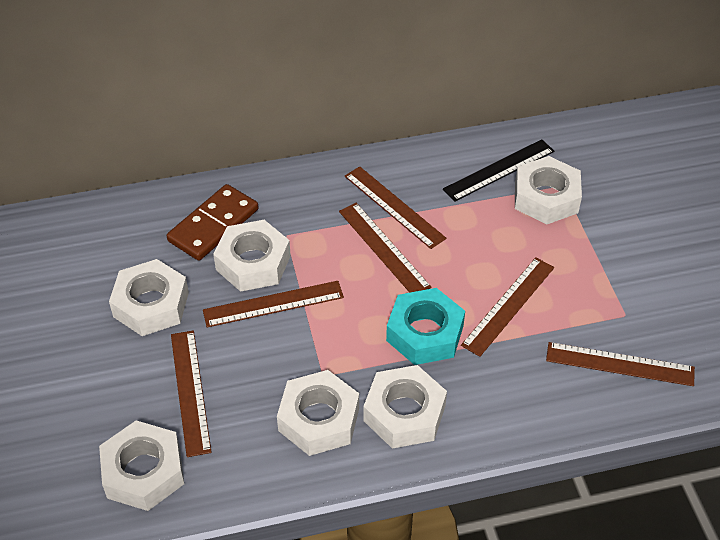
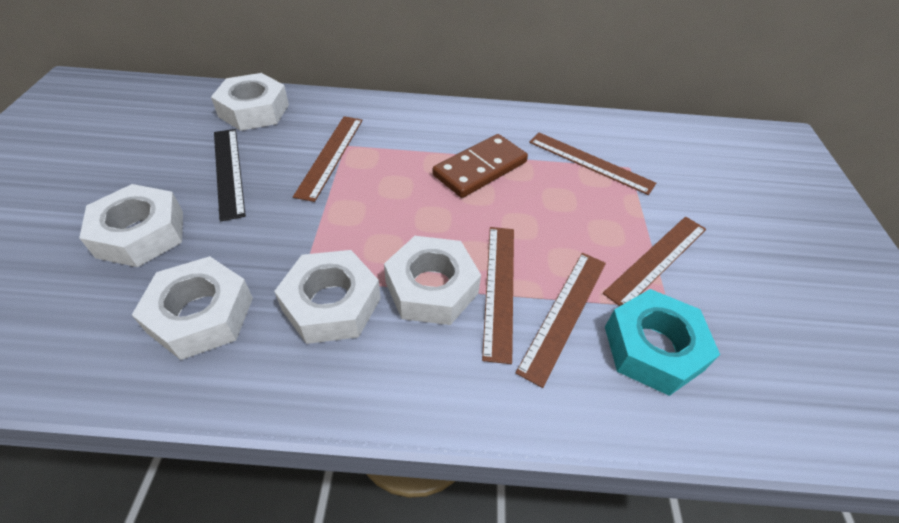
brown ruler: [171,330,212,457] [203,281,344,327] [339,203,432,293] [345,166,446,249] [461,257,554,357] [546,342,695,386] = 6 -> [293,116,362,202] [482,227,514,364] [516,253,606,388] [529,133,656,195] [603,216,706,306] = 5
white nut: [99,421,184,511] [109,259,189,336] [213,220,291,292] [277,370,359,456] [363,365,447,449] [515,156,582,225] = 6 -> [79,184,183,267] [132,256,253,360] [211,73,289,131] [274,250,381,344] [384,236,481,325] = 5

